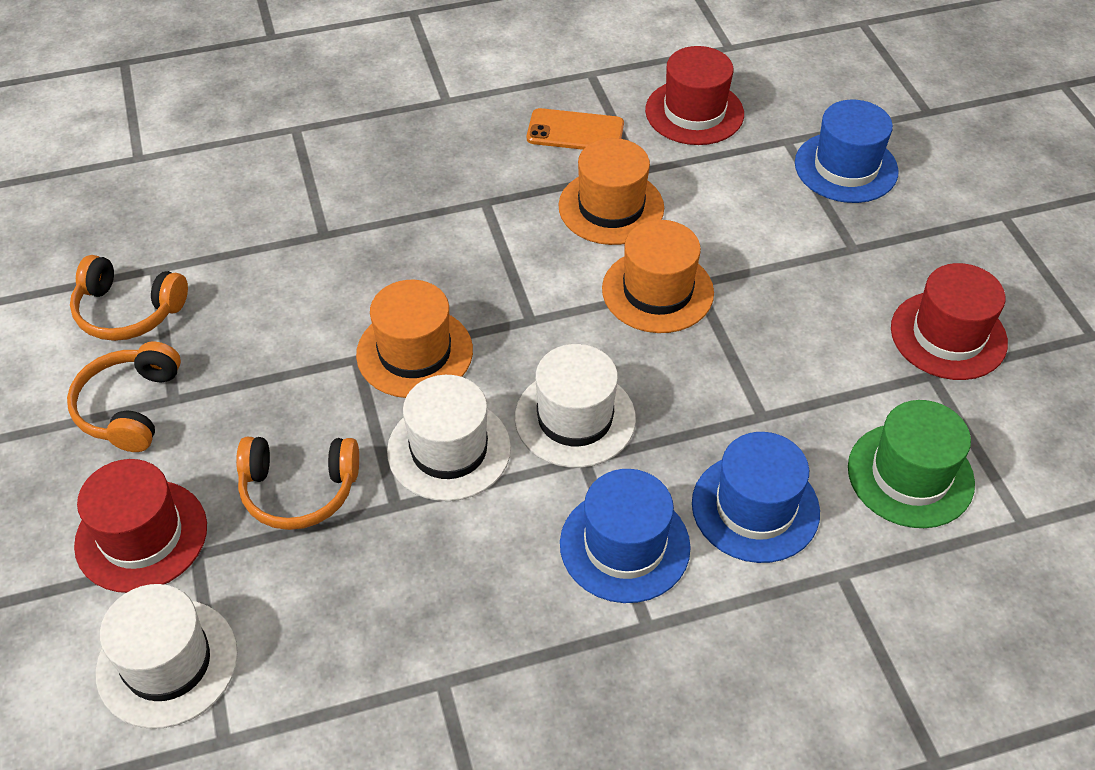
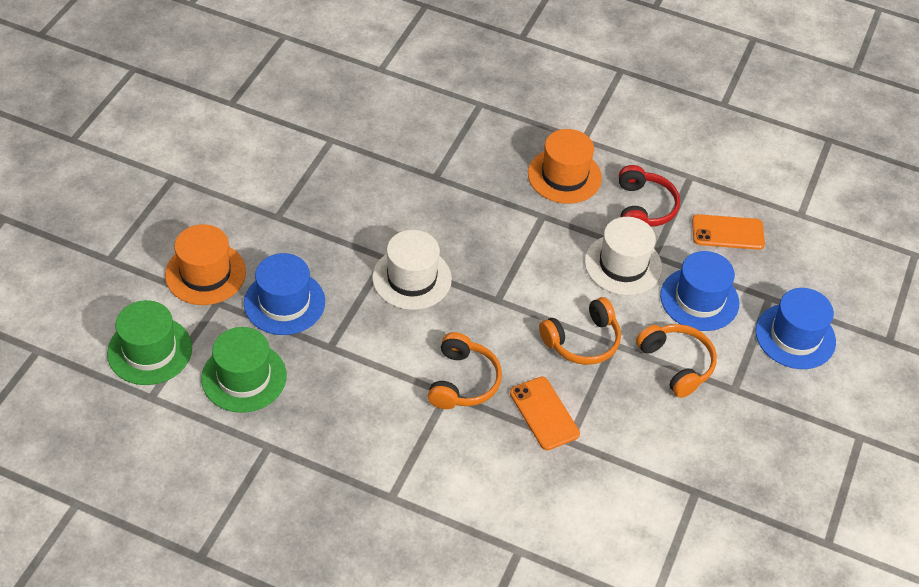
green hat: [848,400,975,528] = 1 -> [107,300,192,385] [201,327,287,413] = 2
orange hat: [356,280,473,398] [558,138,664,245] [602,220,714,333] = 3 -> [165,224,246,305] [528,129,602,204] = 2
orange phone: [527,108,624,150] = 1 -> [510,377,580,450] [692,214,765,250] = 2
red hat: [74,459,207,593] [645,46,744,145] [891,263,1008,380] = 3 -> none = 0
red headphones: none = 0 -> [619,165,680,227] = 1
white hat: [96,584,238,729] [387,375,511,501] [515,344,636,468] = 3 -> [372,230,452,310] [585,217,662,295] = 2

